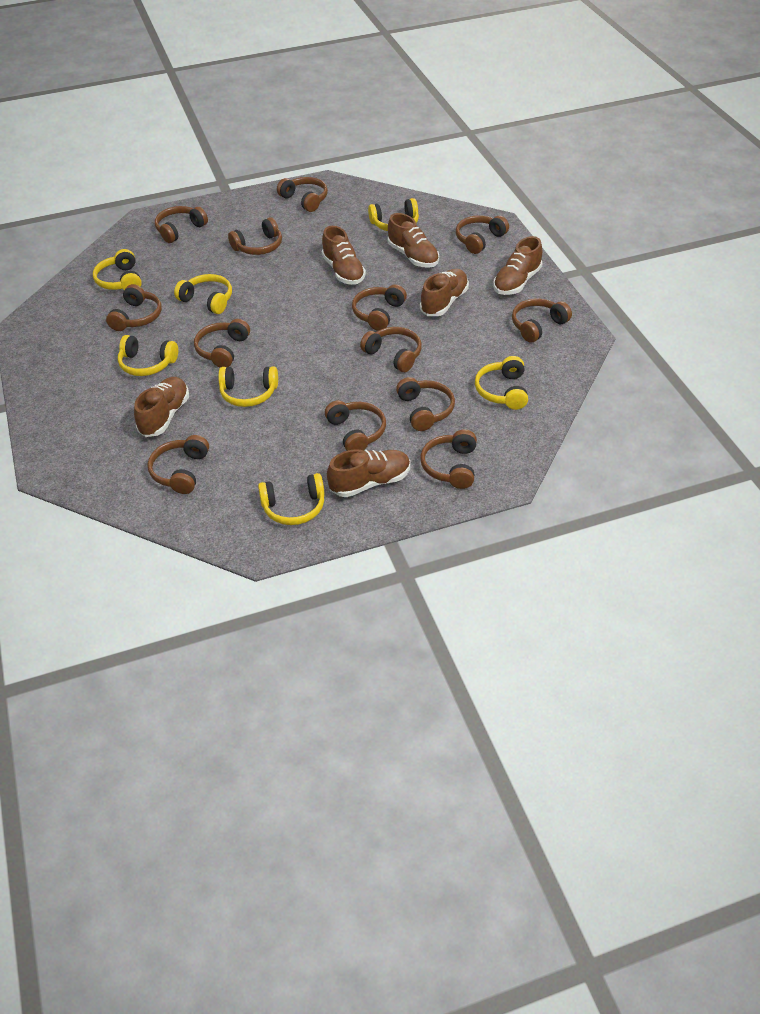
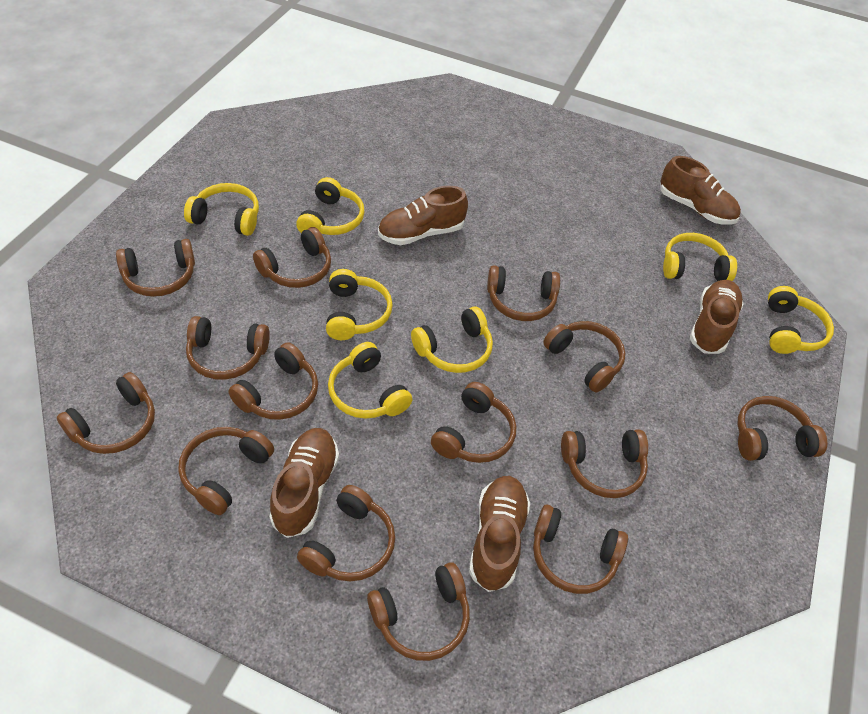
brown headphones: [106,284,162,331] [148,435,209,494] [155,206,208,243] [194,319,250,368] [228,217,282,255] [277,177,328,212] [325,400,386,451] [352,284,407,331] [360,327,422,372] [396,377,455,431] [420,429,477,489] [456,215,509,254] [512,298,572,343] = 13 -> [57,372,155,454] [116,239,195,297] [178,427,274,515] [186,316,270,380] [228,342,318,420] [253,227,331,288] [297,485,395,581] [367,562,470,661] [431,382,516,463] [487,265,560,321] [533,505,628,594] [543,321,625,392] [561,429,648,498] [737,396,827,461] = 14
brown shoe: [134,377,189,437] [322,226,366,285] [327,449,410,497] [388,213,439,268] [420,269,469,316] [493,236,543,295] = 6 -> [269,428,339,538] [378,186,468,245] [469,476,530,592] [660,156,741,225] [690,280,744,354] = 5

